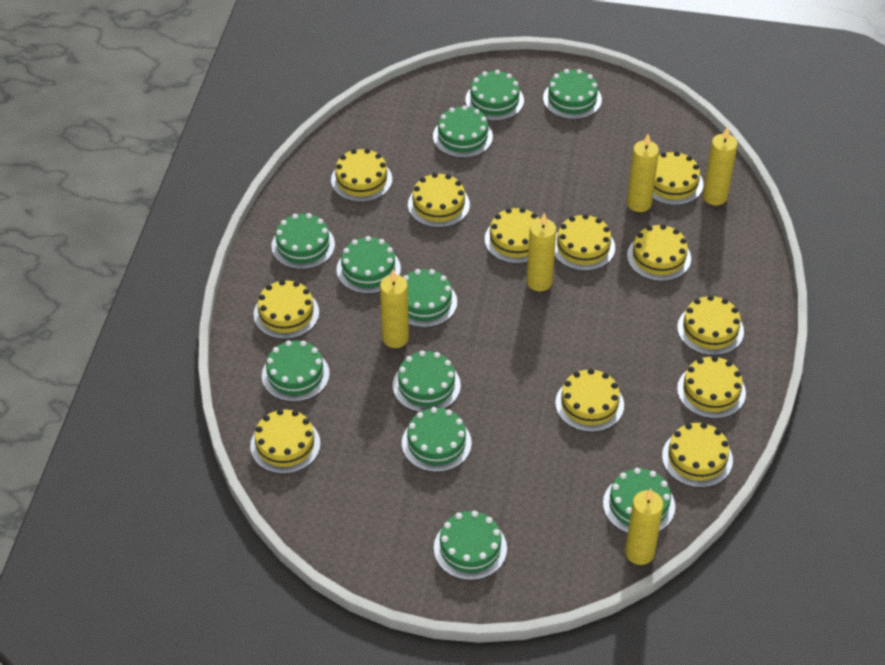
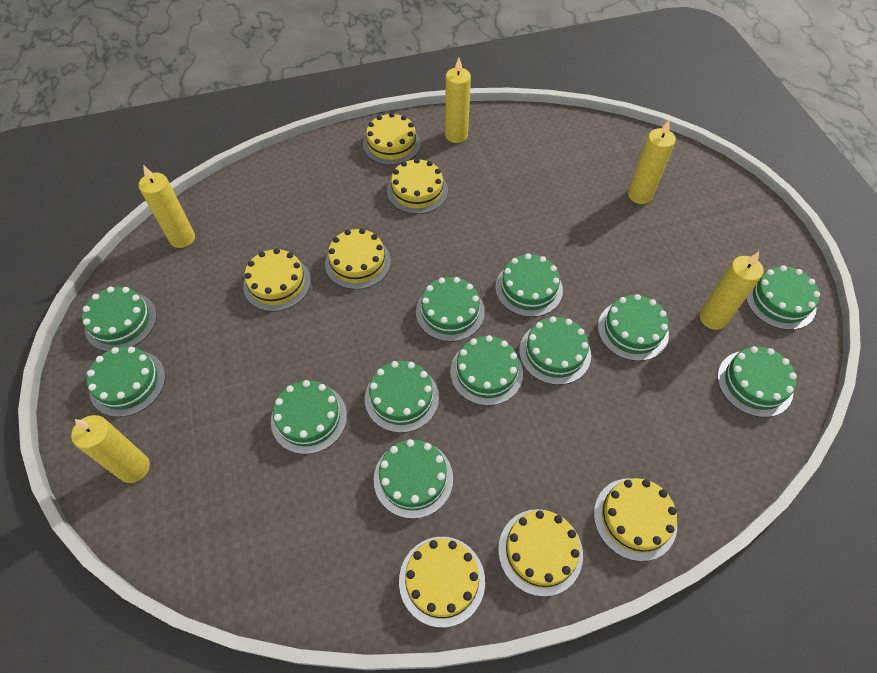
green cake: [262,340,330,402] [271,213,335,269] [336,236,401,294] [393,351,461,412] [402,407,472,472] [403,269,457,327] [433,106,493,158] [434,511,507,580] [465,70,524,121] [543,69,602,119] [603,468,675,533] = 11 -> [82,286,157,352] [87,346,165,417] [271,380,347,454] [365,361,439,433] [374,439,453,519] [416,277,485,342] [450,335,523,406] [495,253,563,317] [519,316,591,385] [598,294,669,361] [717,346,797,417] [746,265,820,330] = 12
yellow cake: [250,409,321,474] [253,280,319,339] [331,148,392,202] [408,173,470,228] [485,208,540,264] [555,214,615,271] [555,369,624,432] [627,224,691,281] [653,151,703,205] [662,422,733,488] [677,295,744,356] [677,356,746,419] = 12 -> [243,248,311,312] [325,228,391,290] [363,113,421,165] [387,158,448,214] [399,537,485,628] [498,509,583,597] [594,478,677,561] = 7

